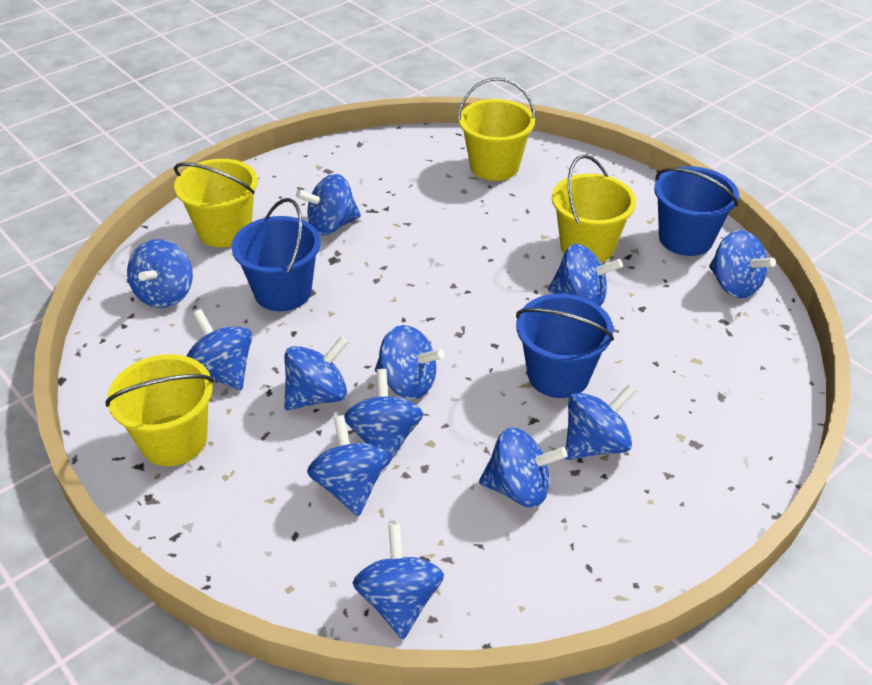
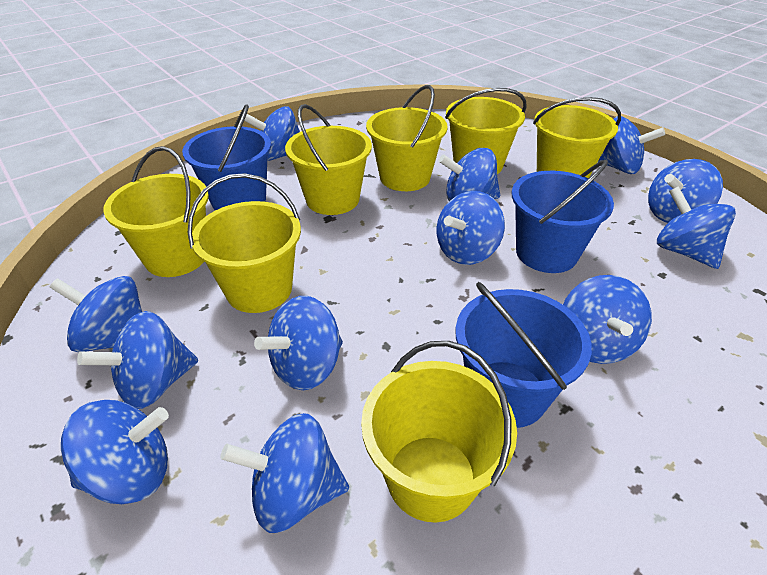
yellow bucket: [105,354,214,466] [174,159,258,247] [457,77,536,181] [552,154,636,263] = 4 -> [103,146,209,277] [188,173,301,313] [285,104,372,215] [361,341,517,523] [366,85,448,191] [445,88,527,174] [533,97,621,178] = 7

